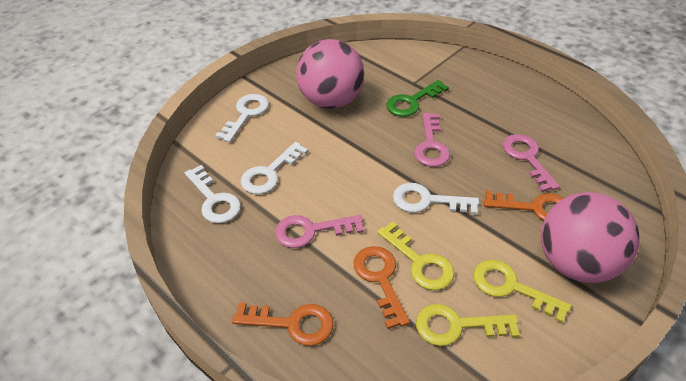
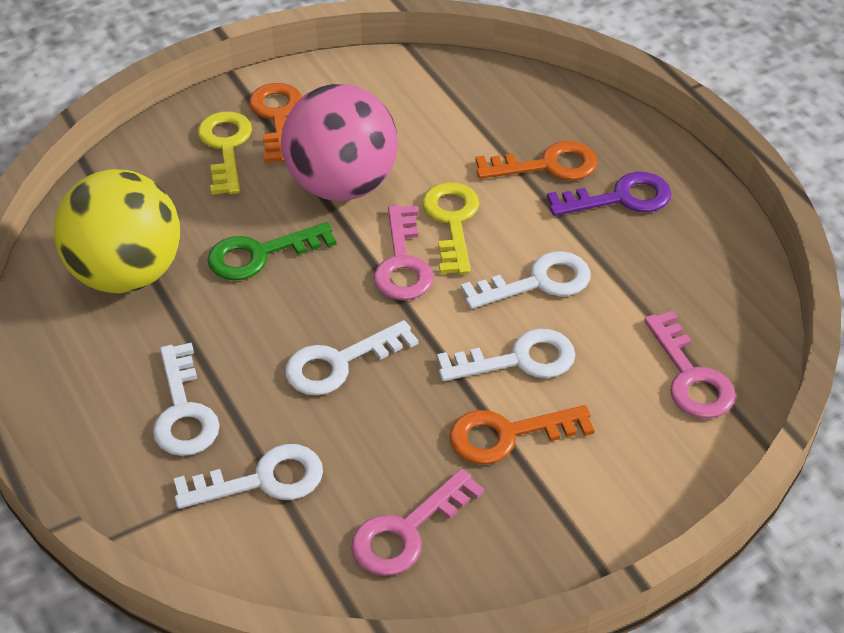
pink ball: [296,39,365,109] [541,192,639,283] = 2 -> [281,84,398,201] = 1
purple key: none = 0 -> [547,172,671,216] = 1
white key: [185,165,241,223] [215,94,269,142] [241,142,308,194] [393,183,479,215] = 4 -> [153,343,220,456] [174,444,323,509] [285,320,418,395] [437,329,575,381] [461,251,591,309] = 5
yellow ball: none = 0 -> [54,169,180,293] = 1
yellow key: [377,221,454,290] [416,304,520,346] [473,259,571,323] = 3 -> [197,111,252,195] [422,182,480,274] = 2

